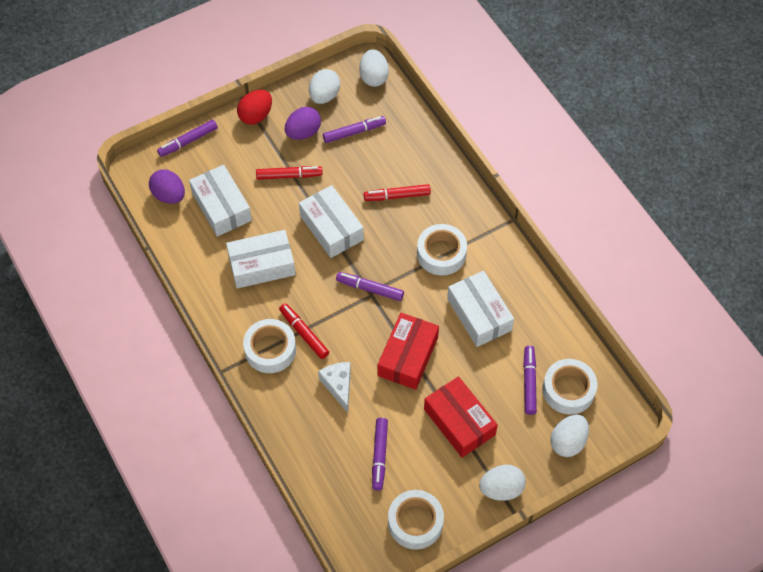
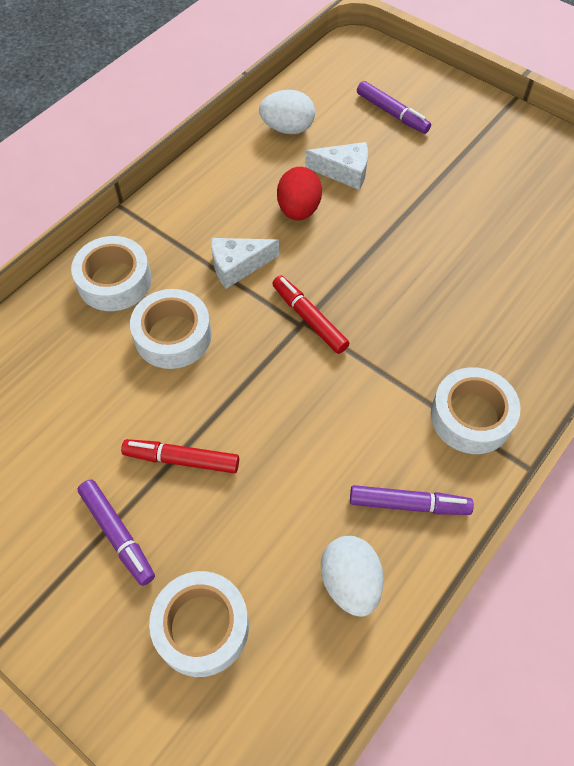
purple egg: [149,169,185,204] [285,107,321,140] = 2 -> none = 0
purple marker: [157,120,218,157] [323,116,386,143] [336,272,404,301] [372,418,388,491] [523,346,537,415] = 5 -> [77,479,155,586] [350,485,474,515] [357,81,431,134] = 3
red box: [378,313,439,390] [424,376,498,458] = 2 -> none = 0
red marker: [256,166,323,180] [279,303,329,359] [364,184,431,201] = 3 -> [121,439,239,473] [272,275,350,354] = 2
white box: [189,165,252,237] [226,230,296,289] [299,185,364,258] [447,271,514,347] = 4 -> none = 0
white cheese: [318,362,351,413] = 1 -> [211,238,279,289] [305,142,368,190] = 2
white egg: [309,69,340,104] [359,49,389,87] [479,465,526,501] [550,415,589,457] = 4 -> [259,90,315,134] [321,536,384,617] = 2

